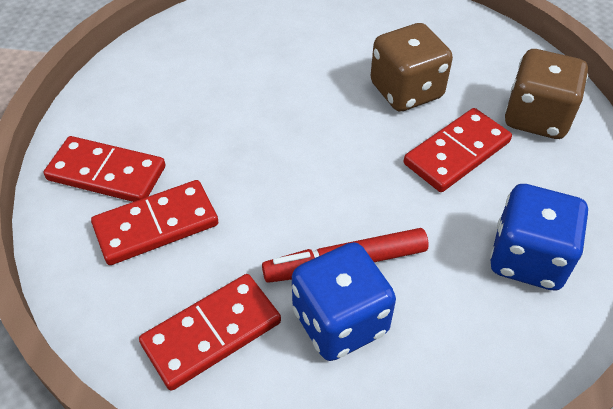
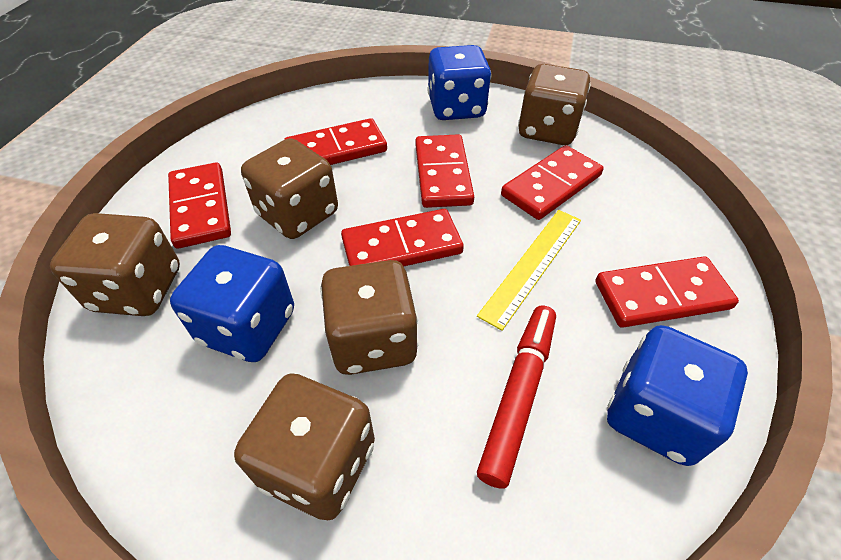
blue dice: [292,242,396,361] [490,184,588,291] = 2 -> [170,245,294,362] [427,45,491,120] [607,325,748,466] = 3
brown dice: [370,23,453,112] [505,49,588,139] = 2 -> [50,213,180,316] [234,373,375,520] [241,138,338,239] [320,260,418,375] [518,64,591,145] = 5
red domino: [44,136,165,202] [91,180,218,265] [139,274,281,391] [404,108,512,192] = 4 -> [168,162,231,249] [284,118,387,165] [341,209,464,267] [415,134,474,208] [501,145,603,220] [595,256,739,328] = 6
yellow ruler: none = 0 -> [477,210,581,331] = 1

